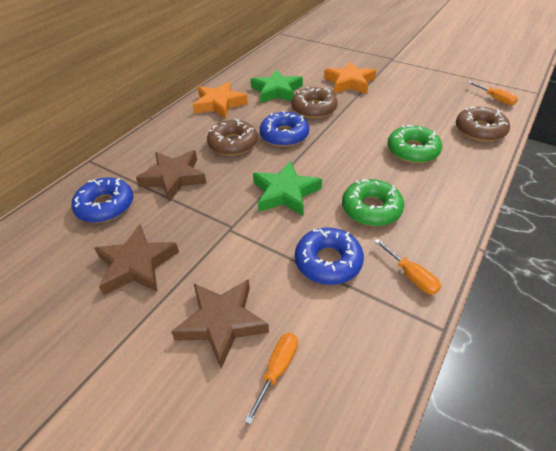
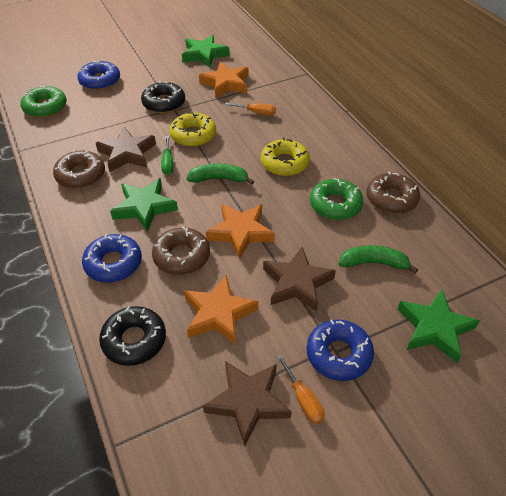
black donut: none = 0 -> [99,306,166,366] [141,81,185,113] = 2
green banana: none = 0 -> [186,164,254,185] [339,245,418,274] = 2
green screwdriver: none = 0 -> [161,136,173,175] = 1
green star: [251,69,303,103] [253,161,322,216] = 2 -> [110,178,178,232] [182,35,230,68] [398,290,480,363] = 3
orange screwdriver: [244,333,298,425] [374,239,441,295] [468,81,518,105] = 3 -> [225,102,276,116] [276,354,325,424] = 2
orange star: [192,81,248,119] [324,61,376,94] = 2 -> [184,274,259,345] [199,62,249,98] [206,204,275,260] = 3
yellow donut: none = 0 -> [169,112,216,147] [261,138,310,176] = 2

